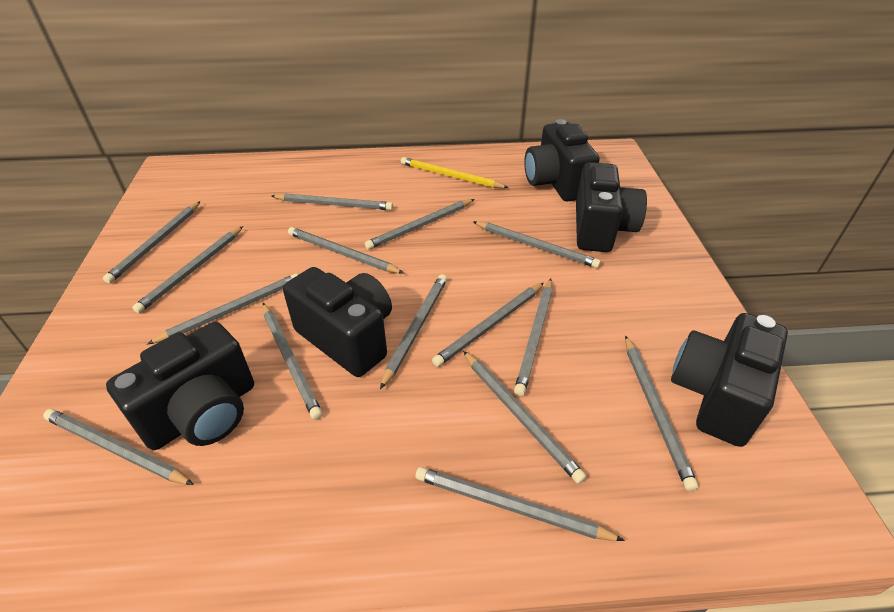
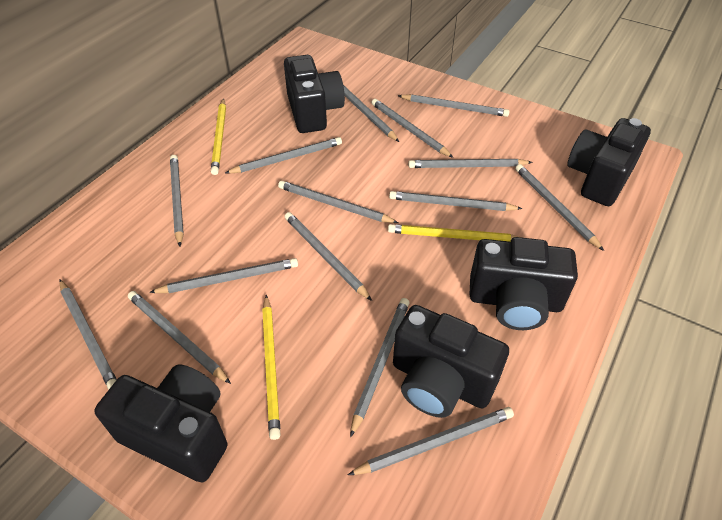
yellow pencil: [401,157,509,188] = 1 -> [211,98,226,175] [262,295,281,440] [388,224,523,242] = 3

